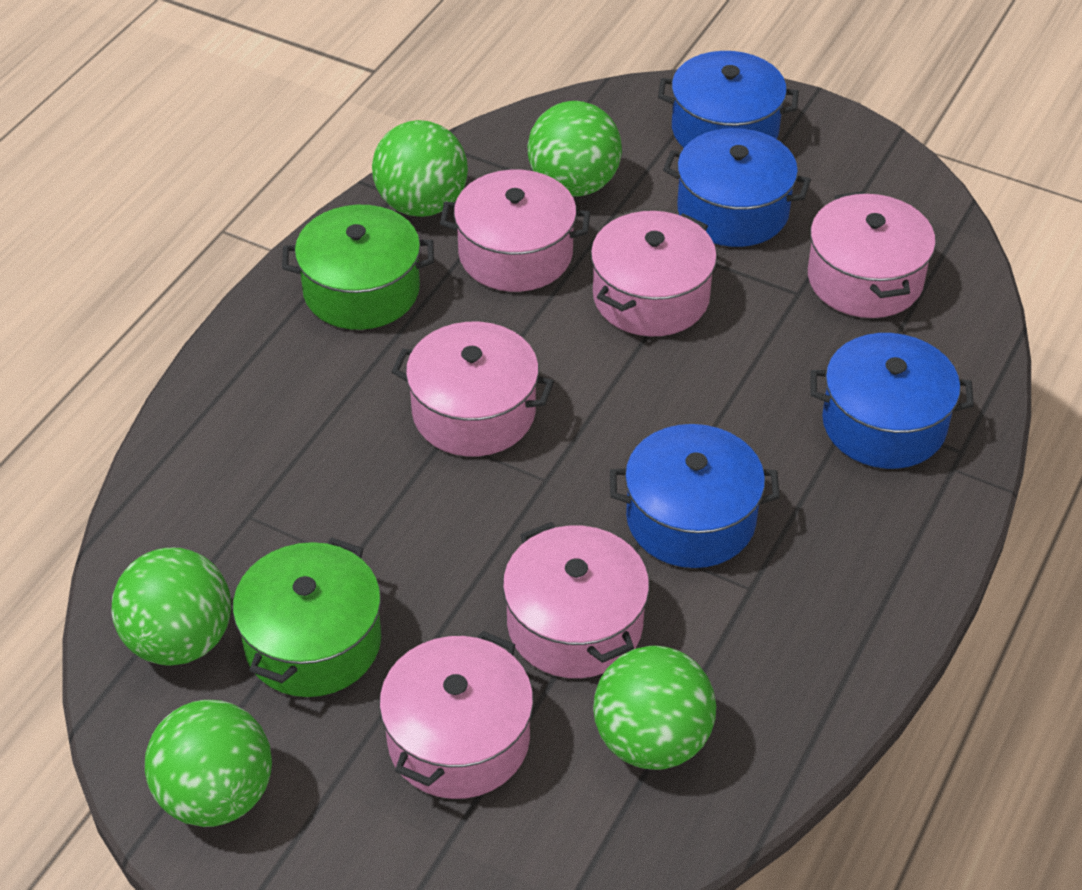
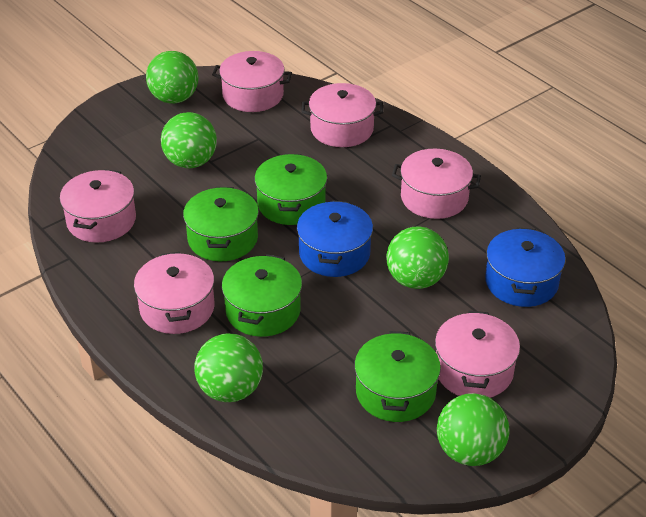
blue pot: [610,424,780,568] [658,51,799,148] [663,128,811,247] [811,333,974,469] = 4 -> [297,200,373,277] [485,227,566,307] = 2
green pot: [233,538,381,697] [282,205,434,330] = 2 -> [183,187,259,261] [222,254,302,337] [254,154,327,225] [354,331,441,422] = 4

